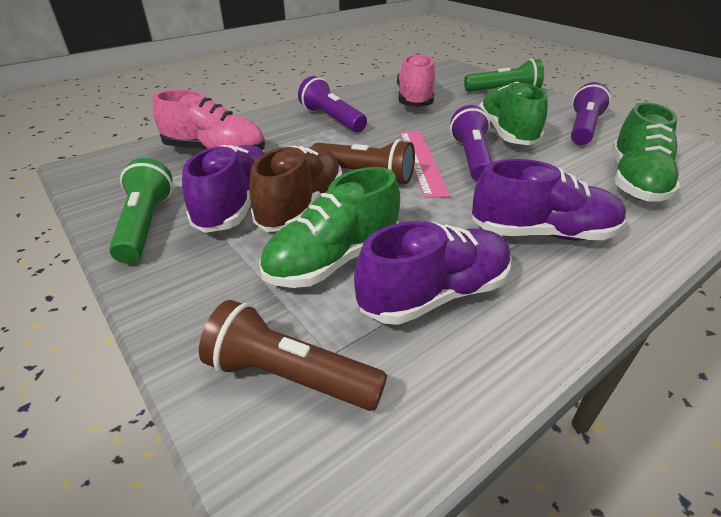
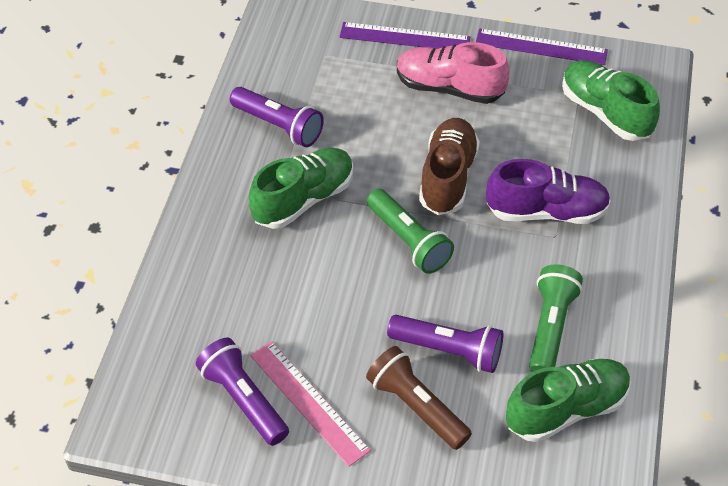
brown flashlight: [199,300,387,411] [312,139,415,184] = 2 -> [366,346,472,450] = 1
pink shoe: [153,90,265,150] [397,53,435,107] = 2 -> [397,42,509,104] = 1
purple ruler: none = 0 -> [340,22,470,49] [476,29,608,65] = 2
purple shoe: [182,145,265,233] [354,221,512,325] [472,159,626,241] = 3 -> [486,159,611,224] = 1

